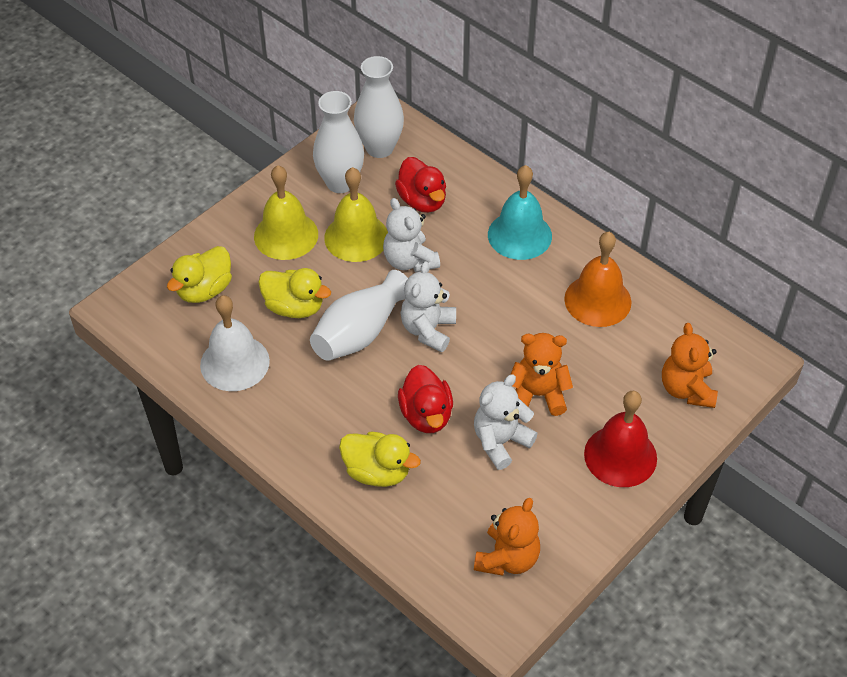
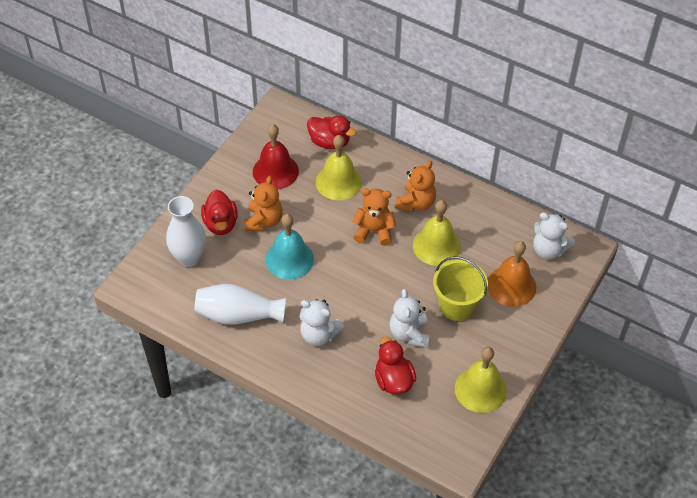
red duck: [395,157,446,213] [398,365,453,433] = 2 -> [201,190,238,235] [307,115,357,150] [375,336,416,394] = 3
white bell: [200,295,270,391] = 1 -> none = 0
white vase: [310,270,408,361] [313,91,364,193] [354,56,404,158] = 3 -> [166,196,206,267] [194,284,286,325] = 2
yellow bell: [254,165,318,260] [324,167,388,262] = 2 -> [316,135,362,200] [413,200,461,266] [455,347,507,413] = 3
yellow bucket: none = 0 -> [433,256,488,321] = 1
yellow duck: [167,246,232,303] [258,268,331,318] [339,431,421,487] = 3 -> none = 0

